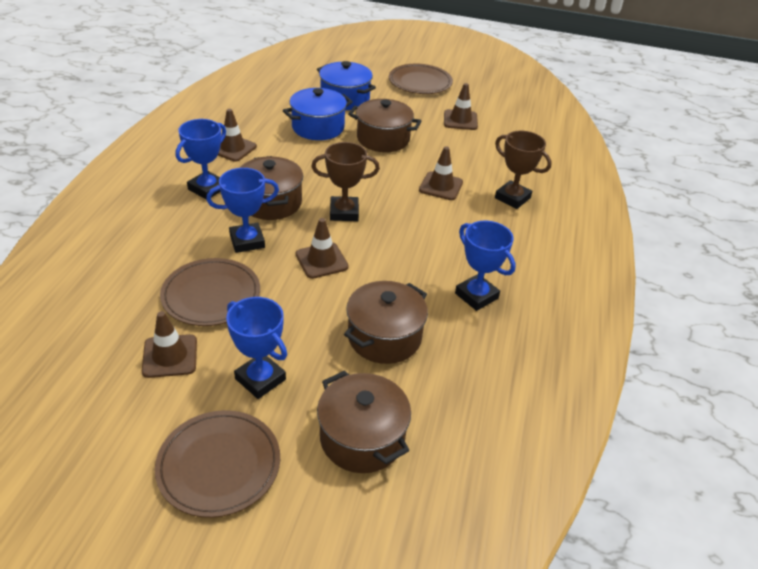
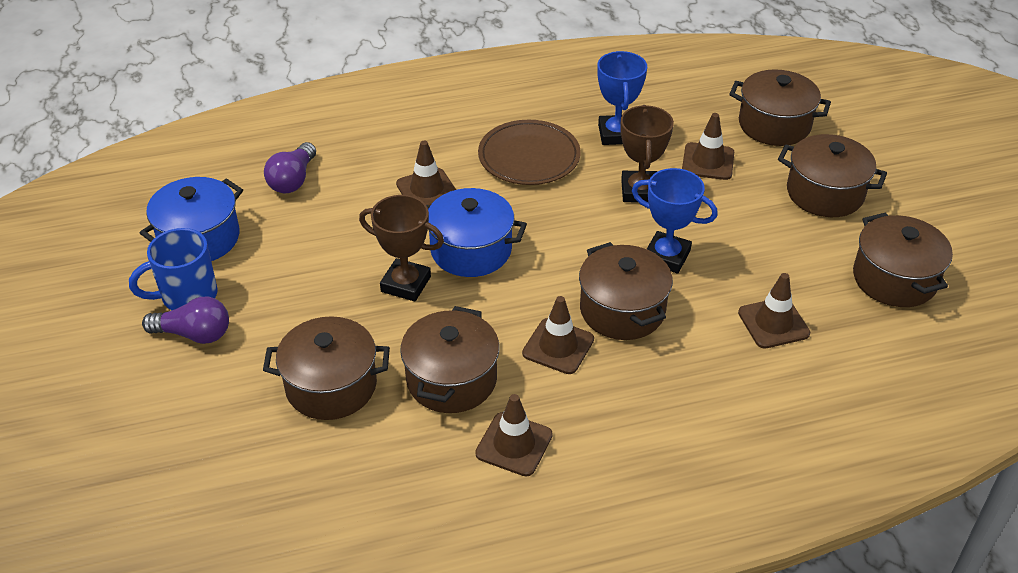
blue mug: none = 0 -> [129,228,218,310] = 1
blue trophy: [176,119,226,199] [206,168,279,253] [226,297,287,399] [455,221,516,311] = 4 -> [597,51,647,145] [632,168,718,274] = 2
brown plate: [155,410,280,518] [160,258,260,326] [389,64,453,94] = 3 -> [478,120,581,185] = 1
brown pot: [240,156,303,220] [317,370,411,473] [344,281,428,364] [348,99,421,152] = 4 -> [263,316,390,420] [400,306,500,413] [579,242,673,340] [729,69,831,146] [778,134,887,217] [853,213,953,307] = 6
purple light bulb: none = 0 -> [142,297,229,344] [264,142,316,194] = 2

